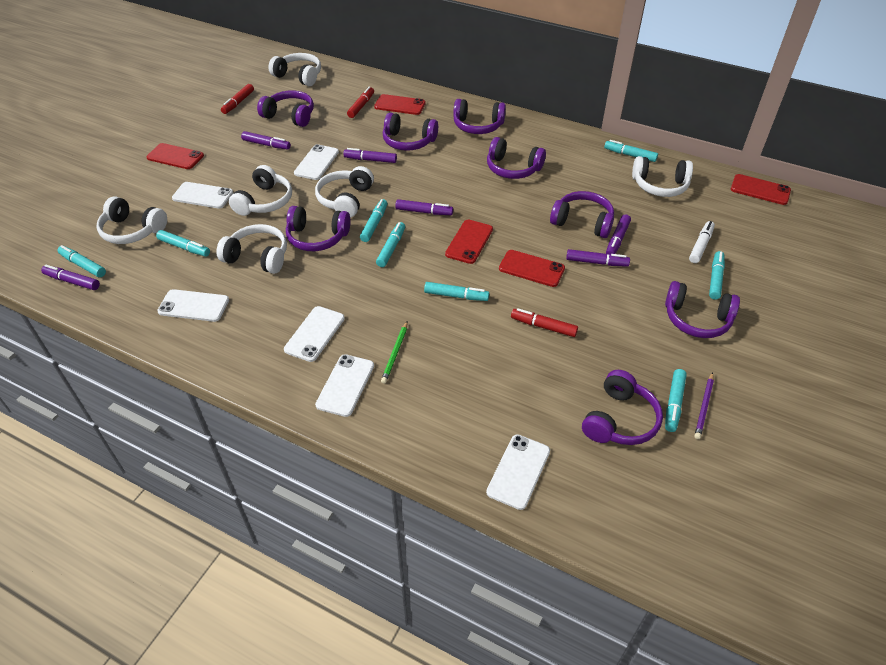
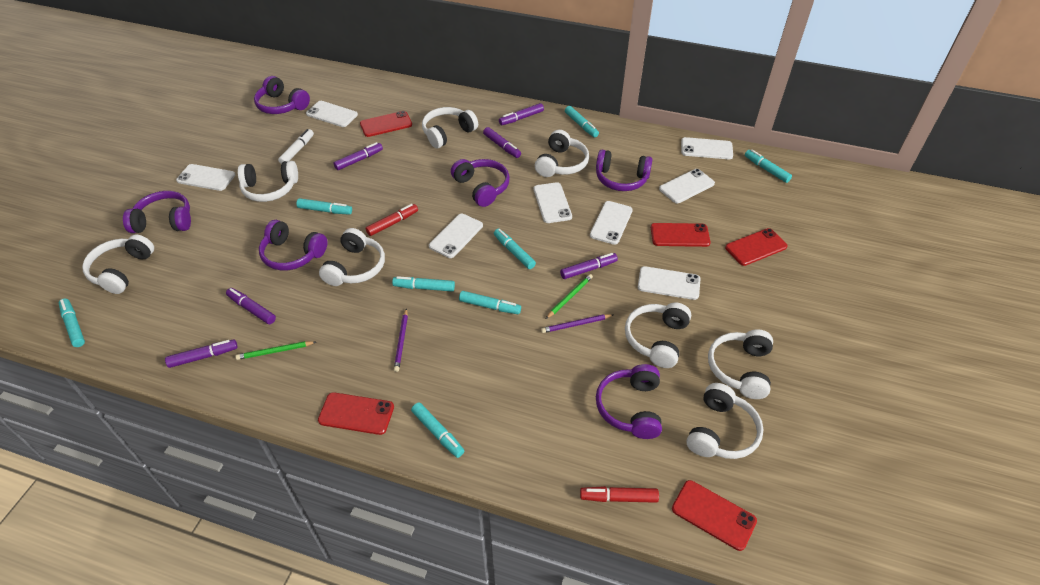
green pencil: [381,322,408,383] = 1 -> [235,341,316,360] [546,274,593,319] = 2
purple headphones: [257,90,314,127] [286,206,350,251] [383,113,438,151] [453,99,506,134] [487,137,546,179] [550,191,614,238] [582,370,663,445] [665,281,740,338] = 8 -> [123,191,191,233] [254,76,310,114] [259,220,327,270] [451,159,510,207] [596,150,653,191] [596,364,662,439] = 6
purple pencil: [694,372,714,439] = 1 -> [394,308,408,372] [541,314,613,333] = 2
red marker: [221,84,254,114] [347,87,374,118] [511,308,578,337] = 3 -> [365,204,418,236] [580,486,659,503] = 2
white headphones: [97,196,167,244] [216,224,287,274] [229,165,292,216] [268,53,321,86] [315,166,374,218] [632,156,693,197] = 6 -> [82,234,154,294] [238,161,298,202] [319,228,385,286] [422,107,478,148] [535,130,589,177] [625,303,691,368] [686,383,764,459] [708,329,773,399] = 8
white phone: [157,289,229,322] [172,182,233,209] [284,306,345,362] [294,144,339,180] [315,354,374,417] [486,434,550,510] = 6 -> [176,164,235,191] [306,101,358,127] [429,214,483,258] [534,182,572,223] [590,201,633,245] [638,266,700,300] [659,169,715,203] [681,137,733,159] = 8

